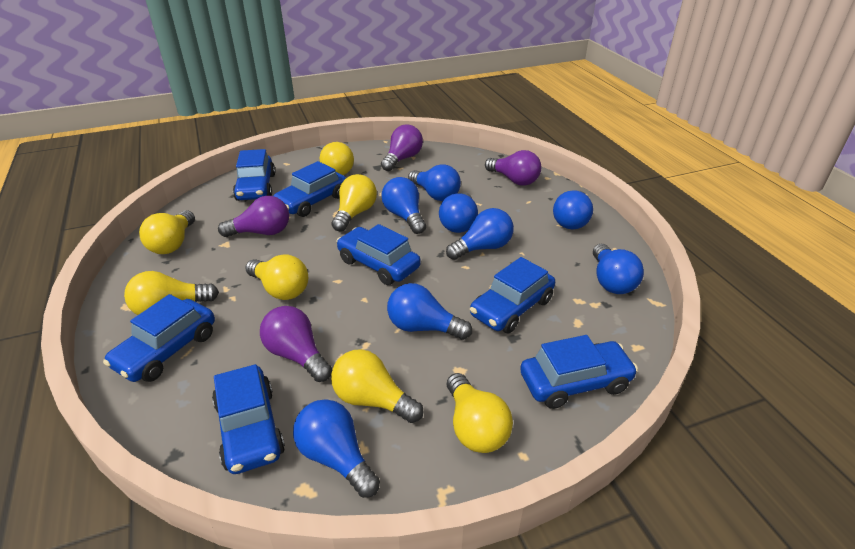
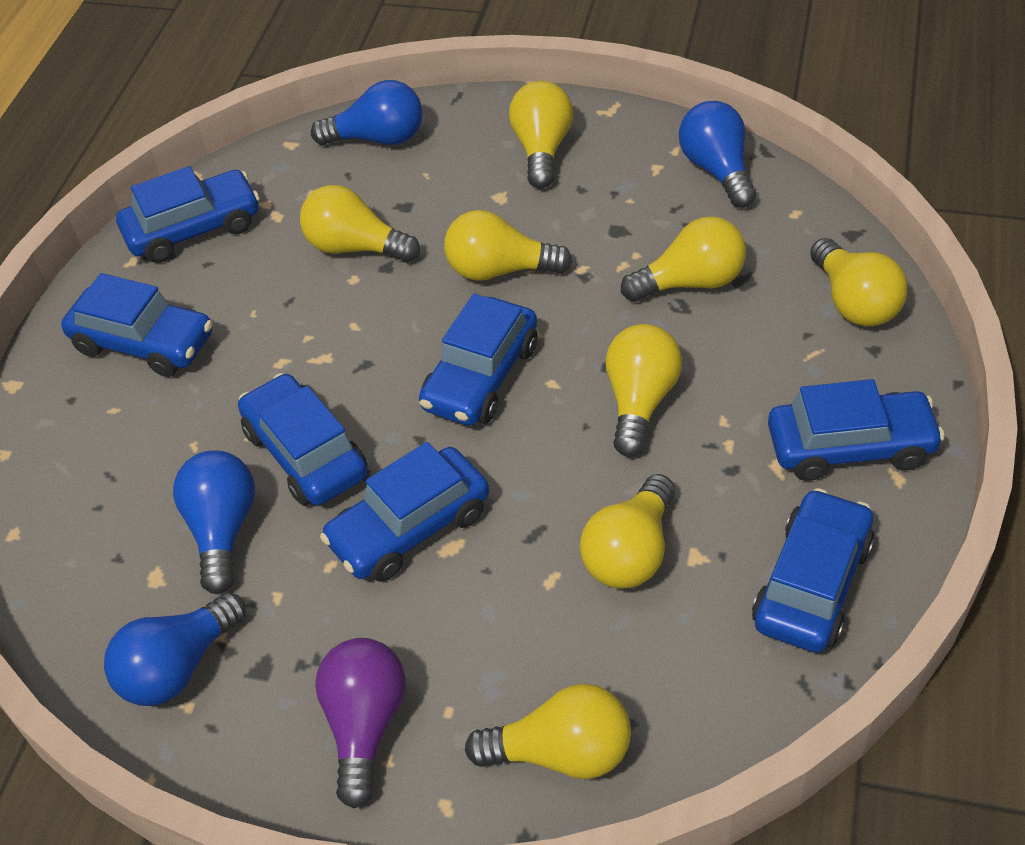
blue light bulb: [293,399,380,498] [381,177,426,234] [387,283,472,340] [408,164,461,201] [439,192,478,233] [446,208,514,260] [553,190,593,229] [593,244,644,294] = 8 -> [104,592,246,706] [173,450,255,594] [311,80,422,145] [679,101,756,208] = 4
purple light bulb: [218,196,289,237] [260,306,332,382] [381,125,423,171] [485,150,541,186] = 4 -> [315,638,405,808] = 1
yellow light bulb: [124,271,219,315] [139,210,195,254] [245,254,308,300] [320,142,354,175] [331,349,424,423] [332,174,377,232] [447,373,513,453] = 7 -> [300,185,420,262] [444,210,573,281] [465,684,631,779] [509,81,573,189] [580,474,675,589] [606,324,682,457] [621,216,746,302] [810,238,908,326] = 8

